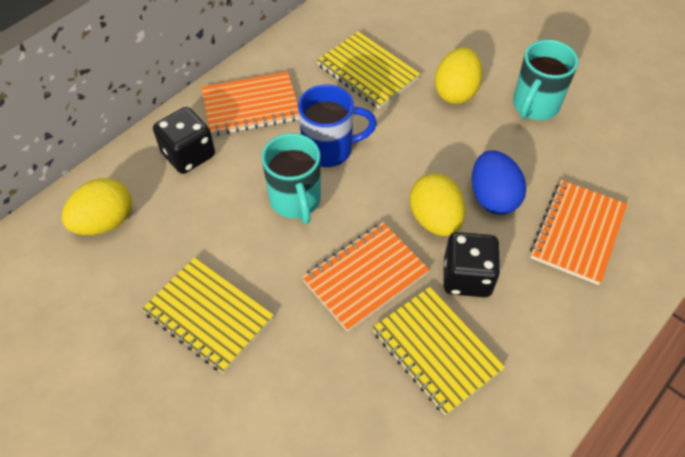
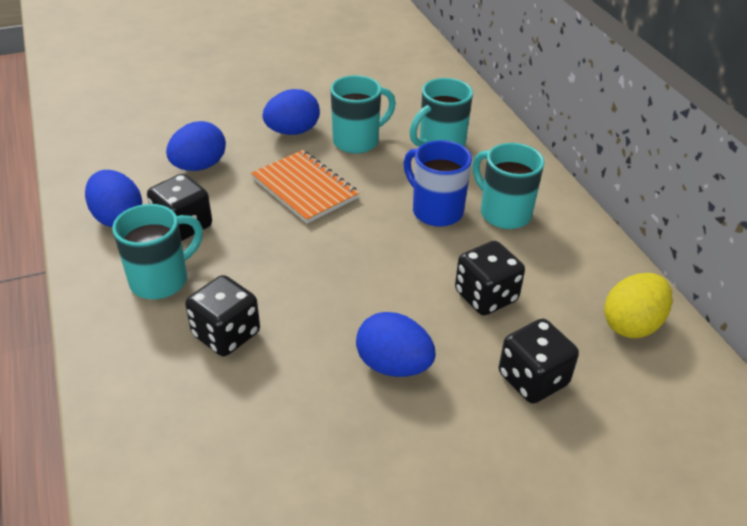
black dice: [153,107,215,174] [443,232,500,297] = 2 -> [147,174,212,241] [185,275,260,356] [455,241,525,315] [499,319,579,404] = 4
blue egg: [472,150,526,215] = 1 -> [85,170,142,227] [166,121,226,171] [263,89,320,135] [356,312,436,377] = 4
orange notebook: [201,72,299,136] [302,222,430,332] [530,180,627,285] = 3 -> [251,150,359,224] = 1
turquoise mug: [262,133,321,224] [513,40,579,120] = 2 -> [112,204,203,299] [331,75,396,154] [410,78,473,147] [472,143,544,229] = 4
yellow egg: [62,178,132,235] [410,174,466,236] [435,48,483,104] = 3 -> [604,273,672,338] = 1
yellow notebook: [142,257,274,373] [317,31,420,109] [372,287,505,415] = 3 -> none = 0

